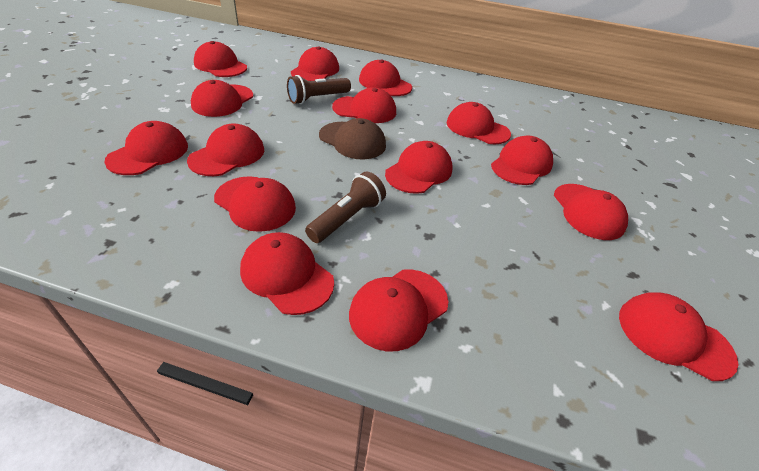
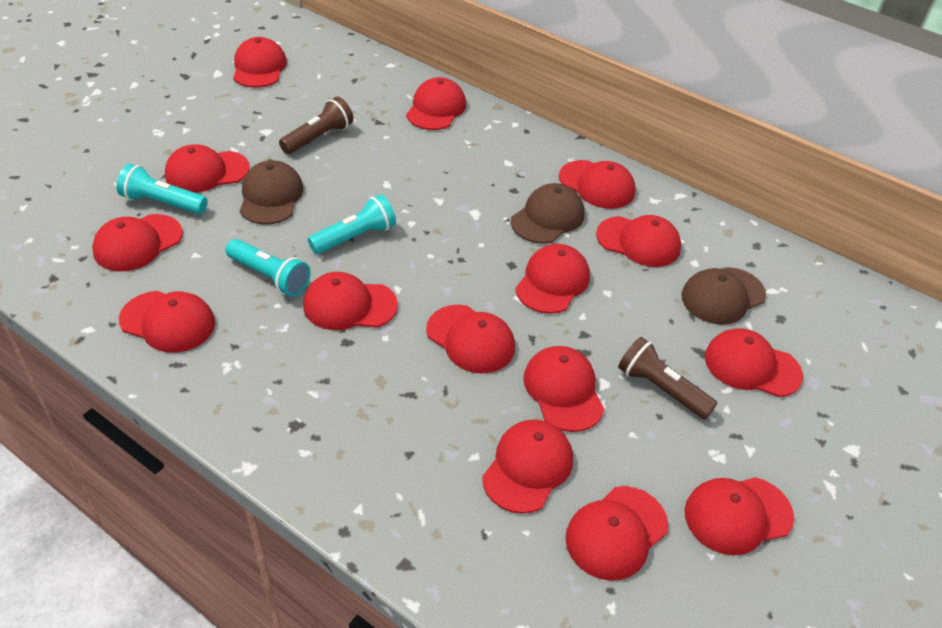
brown cap: [319,118,386,160] = 1 -> [240,160,303,225] [511,183,585,244] [682,267,766,325] = 3
turquoise flashlight: none = 0 -> [117,164,207,214] [226,239,311,297] [308,194,396,254] = 3

